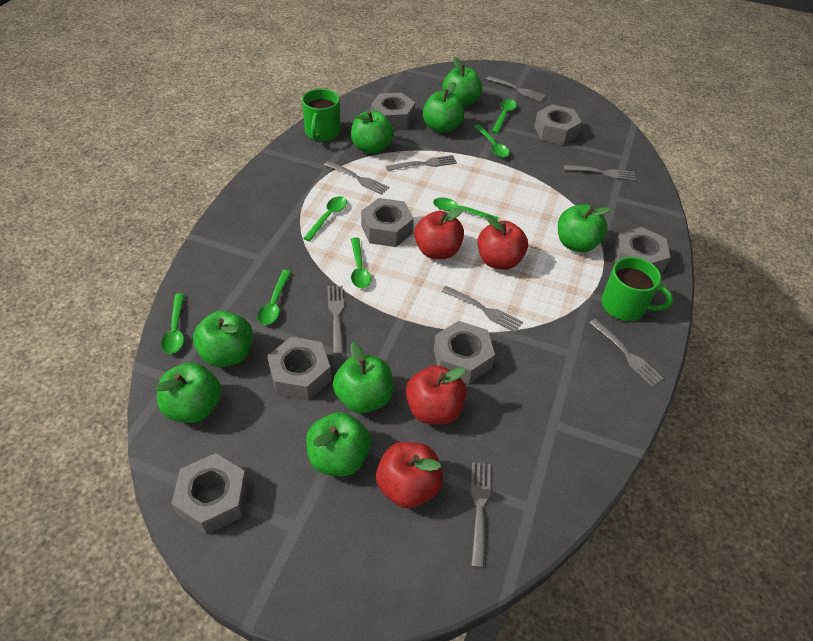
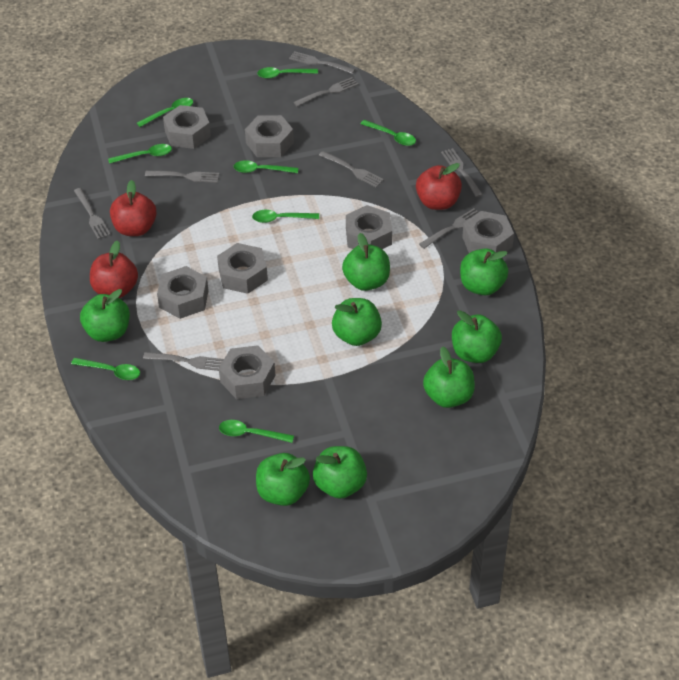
green mug: [302,89,341,141] [601,257,673,321] = 2 -> none = 0
green spoon: [161,293,184,354] [257,270,291,325] [303,196,347,241] [351,238,371,288] [433,198,499,220] [474,124,510,158] [491,99,517,134] = 7 -> [71,358,140,380] [108,144,172,164] [137,98,193,127] [219,420,294,443] [234,160,298,173] [252,210,319,223] [257,67,318,79] [361,120,416,146] = 8
red apple: [376,442,443,508] [406,365,467,425] [414,208,464,259] [478,215,528,270] = 4 -> [90,241,138,298] [110,180,157,236] [416,163,462,210] = 3

